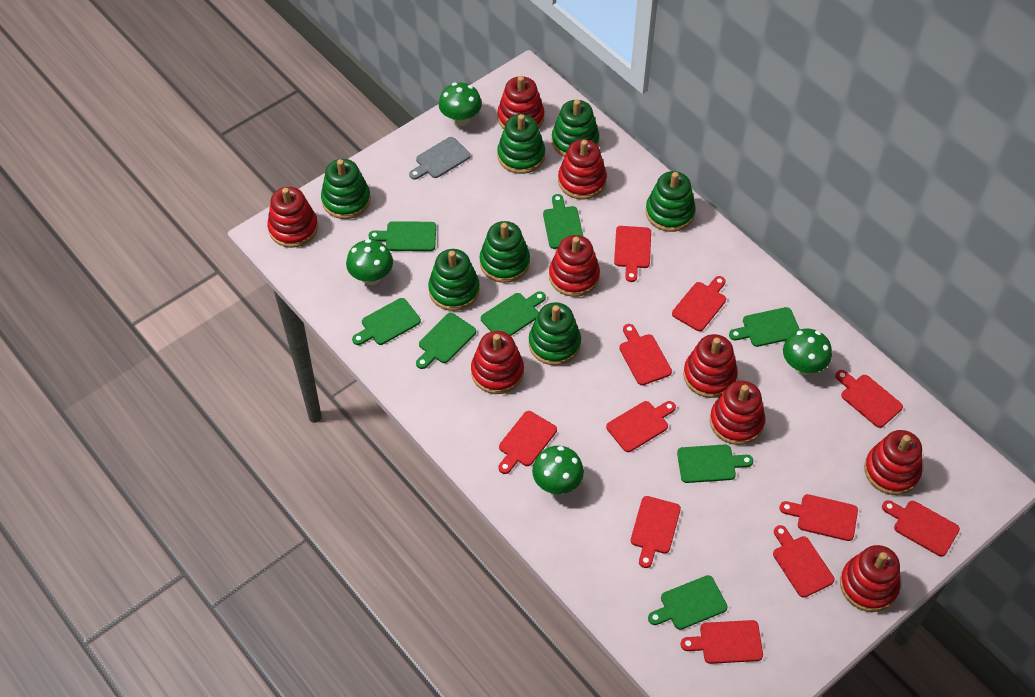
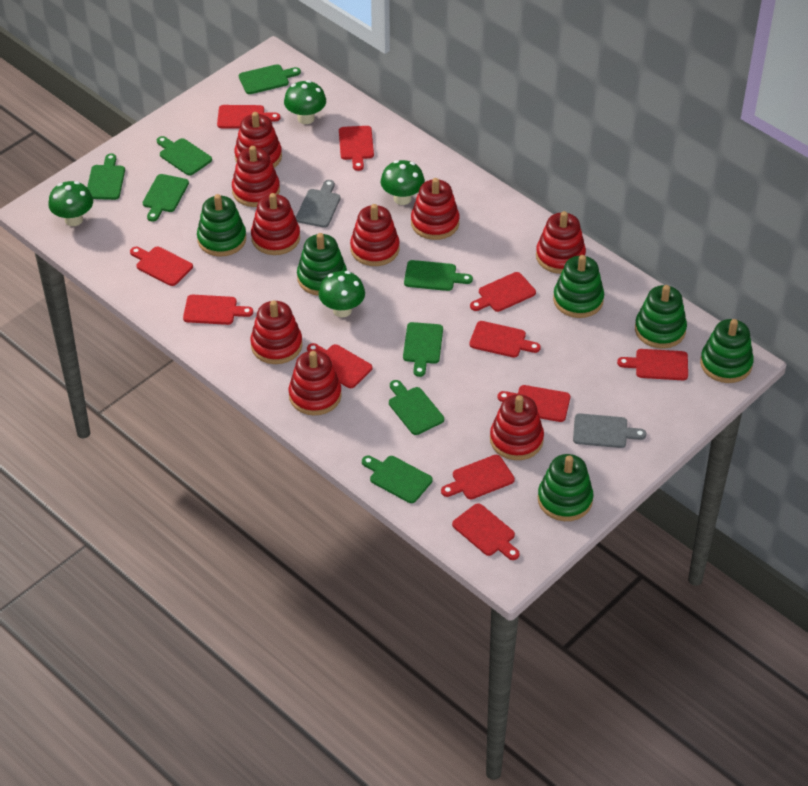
green stacking toy: [321,159,371,219] [428,249,480,311] [480,221,530,283] [497,114,545,174] [529,302,581,365] [552,99,599,157] [646,171,696,232] = 7 -> [197,194,246,257] [297,233,347,296] [538,454,593,521] [553,255,604,318] [635,285,687,349] [700,319,754,383] = 6
grey cutting board: [409,137,471,180] = 1 -> [296,180,340,228] [573,413,646,448] = 2

